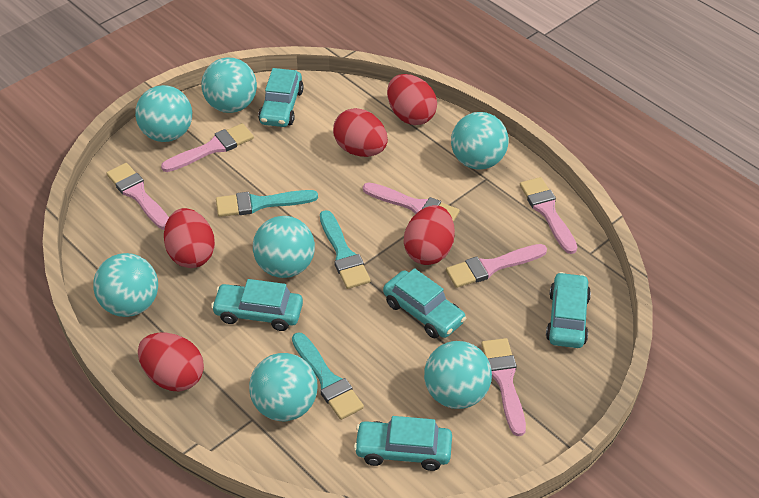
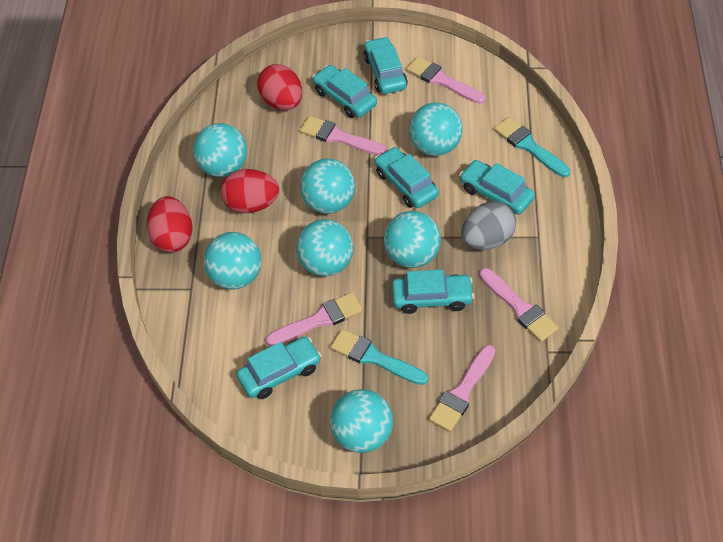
grey egg: none = 0 -> [461,201,516,250] = 1
pink brush: [106,163,169,230] [161,123,254,172] [363,182,460,222] [446,244,547,288] [481,338,526,436] [520,177,577,254] = 6 -> [266,292,363,346] [300,116,387,155] [406,56,485,104] [429,345,496,432] [479,268,559,342] = 5
red egg: [138,333,204,391] [164,208,215,268] [333,108,388,157] [387,74,437,125] [404,205,455,265] = 5 -> [147,196,193,252] [220,169,279,213] [257,64,302,110] = 3
turquoise brush: [216,190,318,217] [292,332,364,420] [320,210,371,289] = 3 -> [330,329,428,385] [494,117,570,177] = 2
turquoise car: [211,279,303,331] [258,68,304,127] [354,416,452,471] [383,268,466,338] [546,272,591,348] = 5 -> [237,337,321,399] [312,65,377,118] [364,37,408,94] [375,147,439,208] [392,269,474,314] [459,160,535,215] = 6

